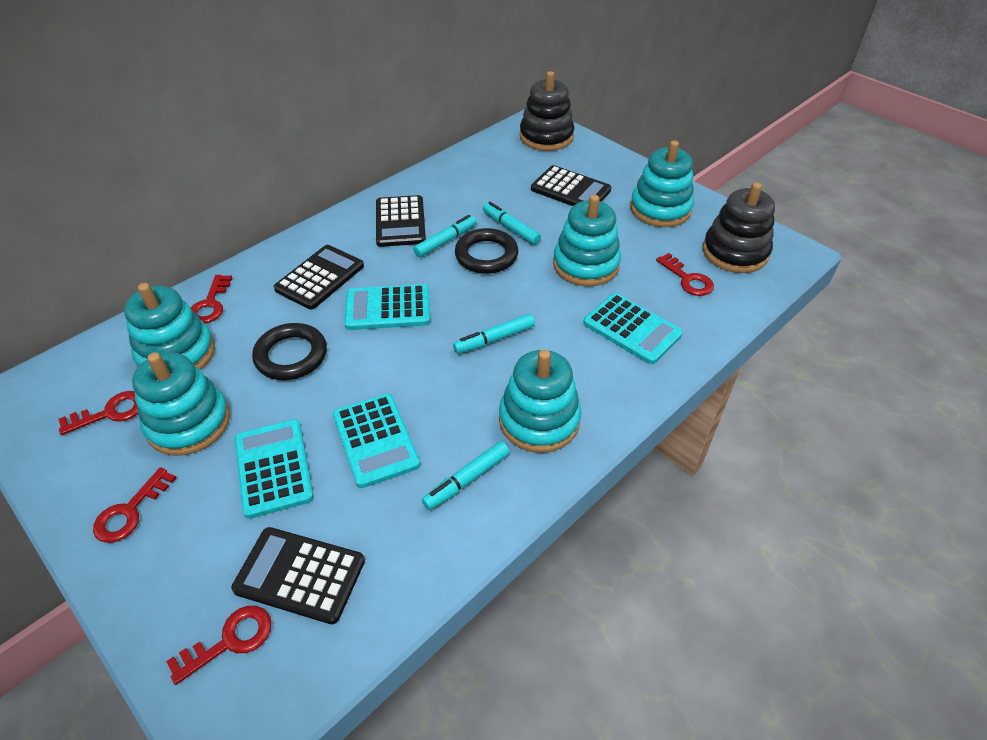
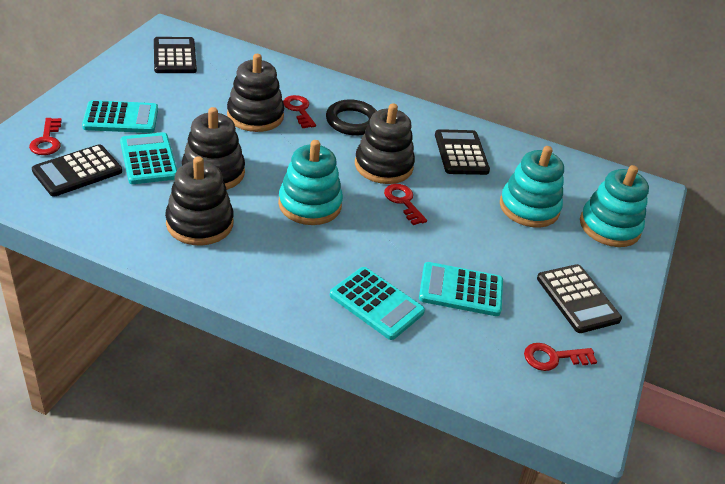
black ring: [252,323,327,380] [455,228,518,274] = 2 -> [326,99,377,136] = 1
black stacking toy: [520,71,574,151] [703,182,775,273] = 2 -> [165,156,234,245] [182,107,245,190] [227,54,284,132] [355,103,415,184] = 4
red key: [59,391,138,435] [93,467,176,543] [166,606,271,685] [191,275,232,323] [656,253,714,296] = 5 -> [29,118,62,155] [283,95,316,128] [384,184,427,225] [524,343,597,371] = 4
turquoise marker: [413,215,477,257] [422,441,510,510] [453,314,535,354] [483,202,541,245] = 4 -> none = 0
turquoise stacking toy: [124,283,215,370] [132,352,230,456] [499,350,581,453] [553,195,621,286] [630,140,694,227] = 5 -> [278,140,343,225] [500,146,564,228] [580,165,649,247] = 3

